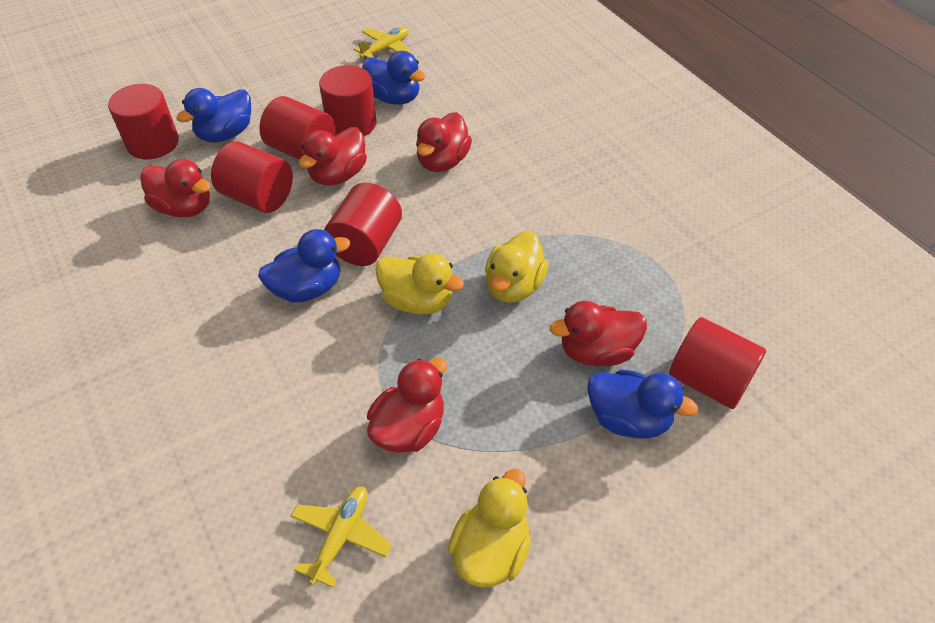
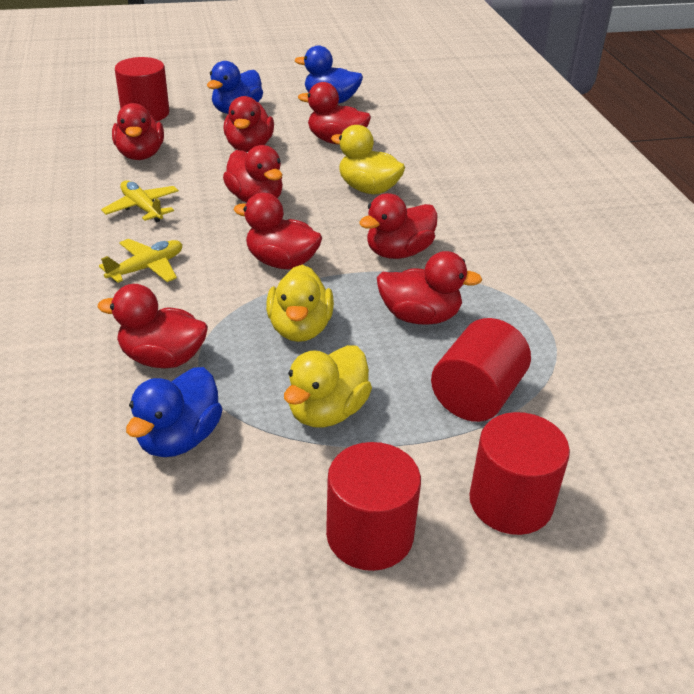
blue duck: [176,88,251,142] [258,229,350,303] [362,51,426,105] [587,370,698,439] = 4 -> [126,367,223,457] [207,61,263,114] [295,45,363,103] = 3
red cylinder: [108,84,179,159] [211,141,293,213] [259,96,336,160] [319,65,377,136] [324,183,402,266] [669,317,766,409] = 6 -> [115,57,169,122] [326,442,421,571] [431,318,531,422] [469,412,570,535] = 4
red duck: [140,159,211,218] [298,127,367,186] [367,358,447,453] [416,112,472,172] [550,301,647,366] = 5 -> [97,284,208,368] [112,103,164,160] [223,96,274,152] [223,145,283,203] [233,193,322,269] [298,82,371,145] [359,193,438,259] [377,251,482,325] = 8

